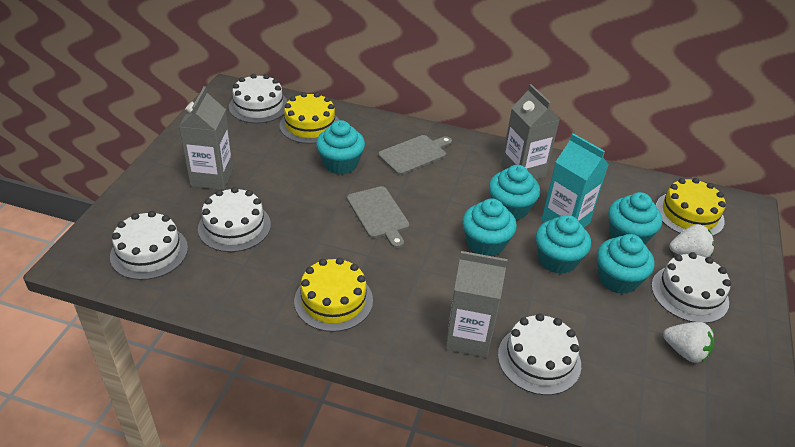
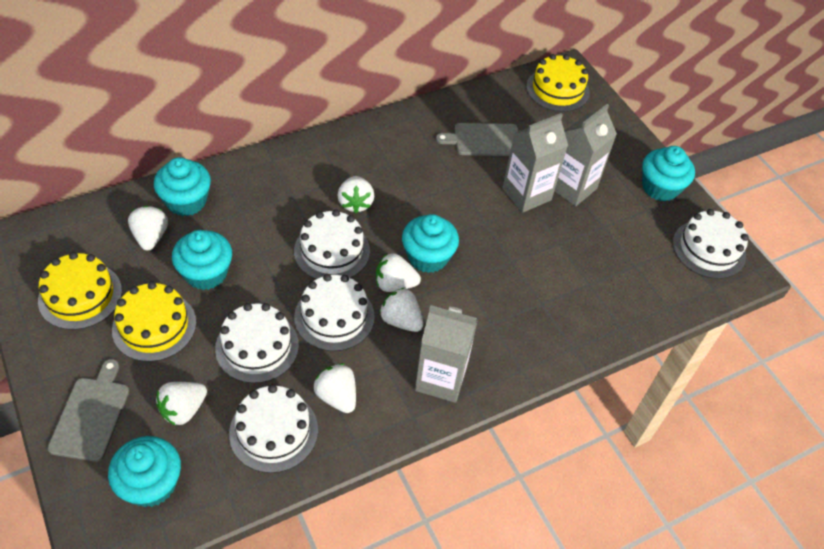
turquoise carton: [541,133,609,227] = 1 -> none = 0
turquoise cupcake: [316,120,365,174] [462,198,517,256] [489,165,540,220] [536,215,591,274] [597,234,655,294] [608,192,662,244] = 6 -> [108,436,181,507] [154,157,211,216] [172,230,232,290] [402,214,459,273] [642,146,695,201] = 5
white strawberry: [663,322,714,363] [670,224,714,258] = 2 -> [128,206,168,250] [156,382,207,426] [314,363,356,413] [338,176,374,213] [376,253,421,292] [379,288,423,332] = 6

